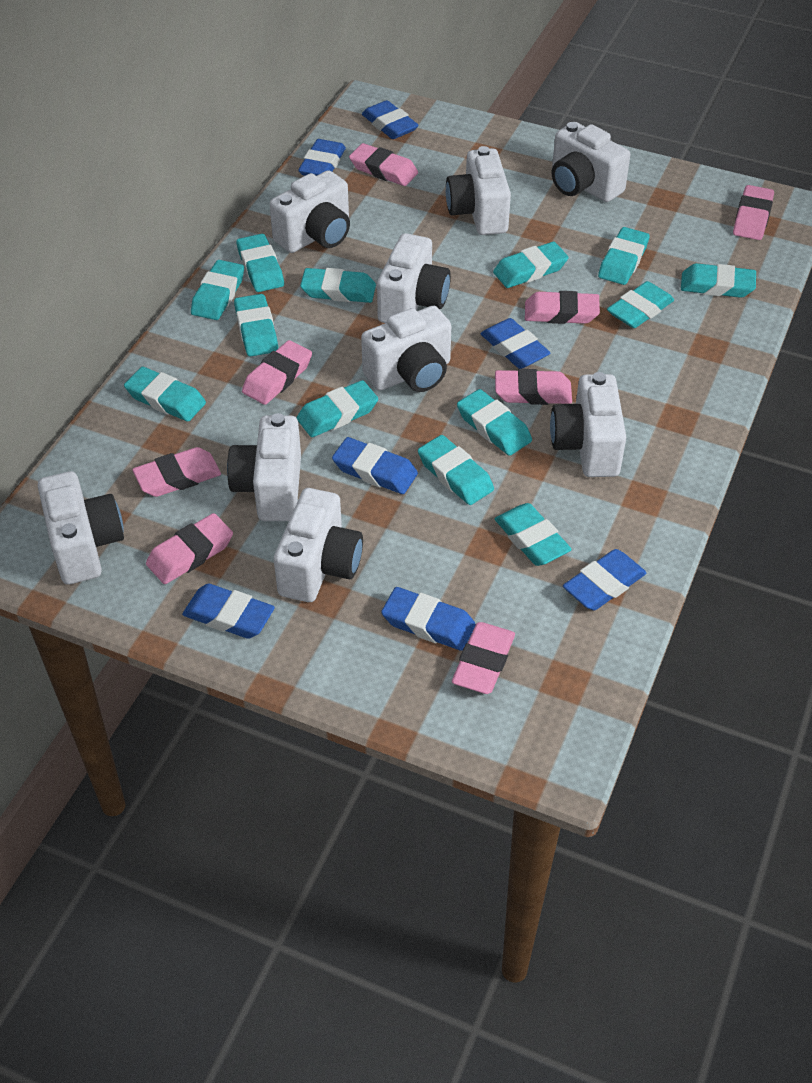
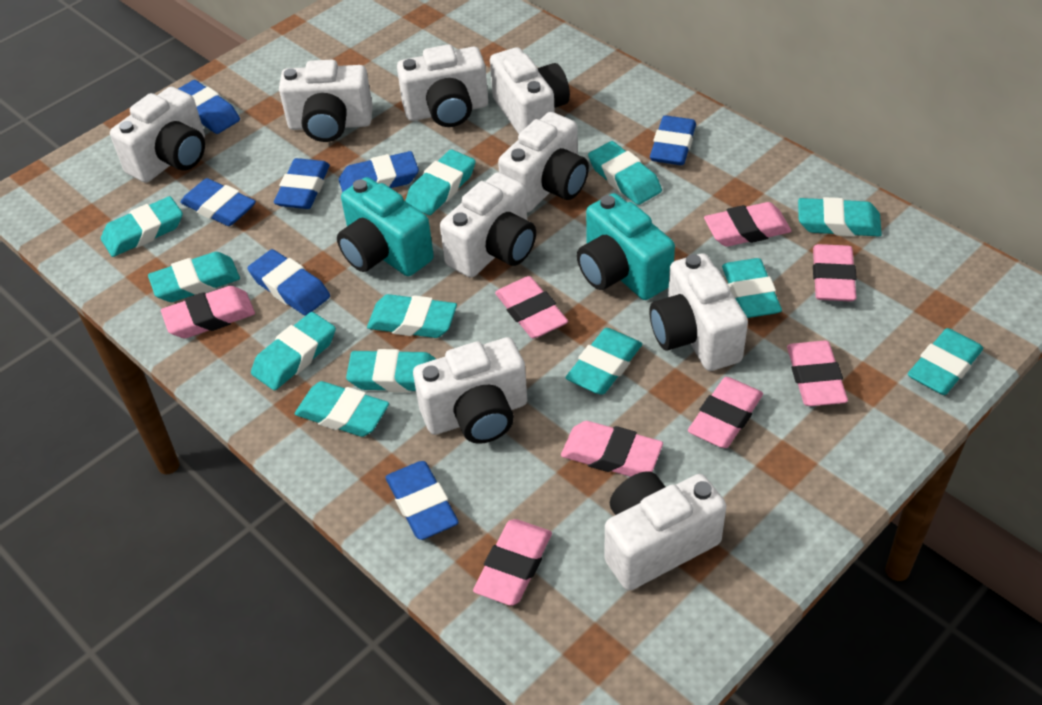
turquoise camera: none = 0 -> [337,177,434,276] [577,193,675,300] = 2
turquoise eraser: [124,367,206,422] [191,260,244,320] [234,294,278,357] [236,234,284,292] [297,380,378,437] [300,268,376,303] [418,435,494,505] [457,389,532,456] [493,242,568,288] [495,503,572,566] [598,227,650,285] [607,281,674,328] [681,263,756,298] = 13 -> [101,196,183,257] [148,252,240,302] [251,312,336,390] [295,381,389,437] [346,349,436,392] [367,294,457,338] [405,149,475,215] [565,328,642,395] [588,141,662,205] [722,258,782,318] [798,197,882,237] [908,328,983,395] = 12

